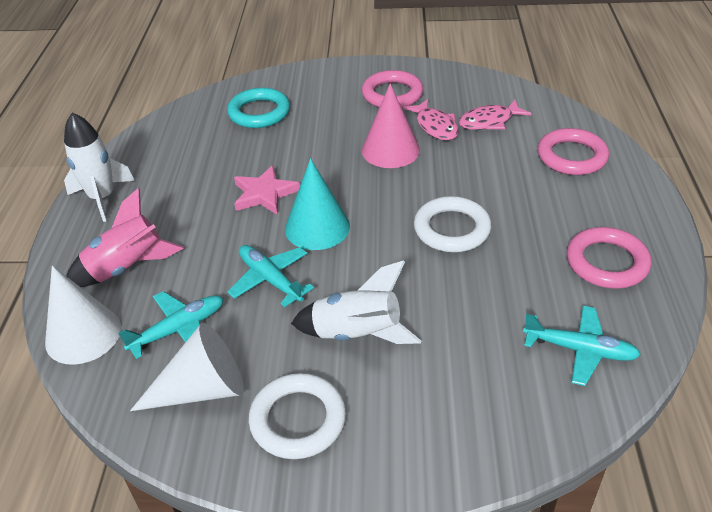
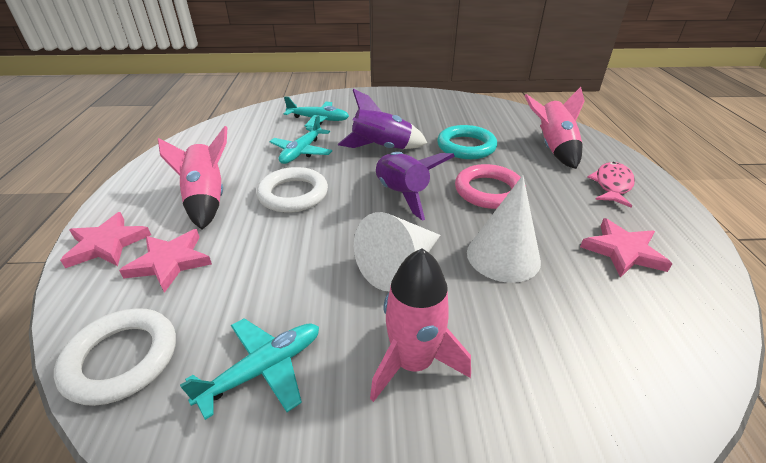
pink cone: [362,83,420,168] = 1 -> none = 0
pink fish: [403,99,459,140] [459,100,531,130] = 2 -> [588,162,635,208] = 1
pink ring: [362,70,423,108] [537,128,609,175] [566,227,651,289] = 3 -> [455,164,526,209] = 1
pink rocket: [66,188,184,287] = 1 -> [158,126,227,229] [370,248,471,402] [524,87,585,169] = 3
pink star: [234,165,300,215] = 1 -> [60,212,151,268] [119,229,212,293] [580,218,672,278] = 3
purple rocket: none = 0 -> [338,89,427,149] [375,152,455,220] = 2
turquoise cone: [285,158,350,250] = 1 -> none = 0
white rocket: [64,112,135,222] [291,260,421,344] = 2 -> none = 0

